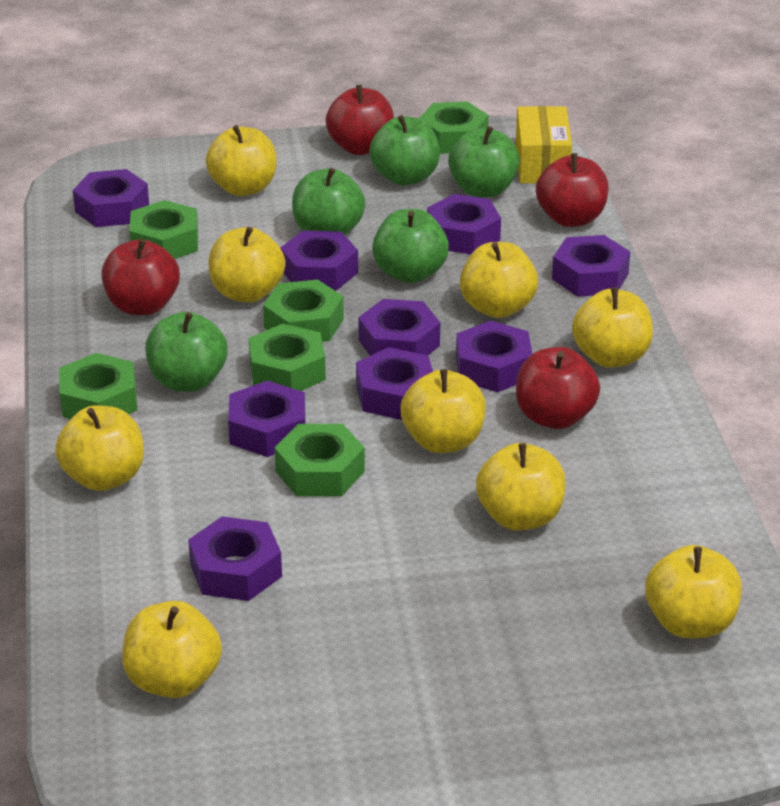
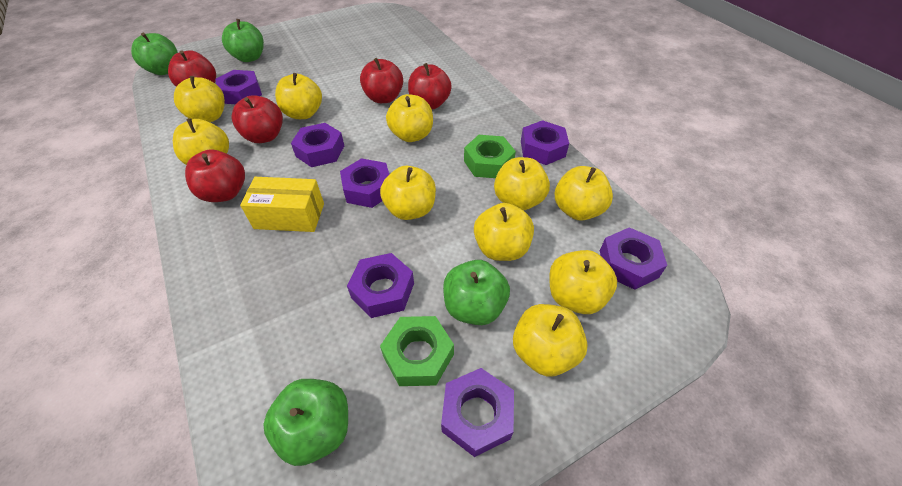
green apple: [145,312,228,392] [292,168,365,235] [369,115,440,186] [372,209,449,283] [448,126,520,197] = 5 -> [131,33,178,75] [222,19,264,62] [263,379,348,466] [443,260,510,325] = 4
green nut: [59,353,137,419] [129,200,198,259] [249,324,326,391] [263,279,344,342] [275,424,365,496] [419,101,489,154] = 6 -> [380,316,454,386] [464,135,516,178] = 2
purple nut: [73,169,149,227] [188,516,282,601] [228,380,306,457] [280,230,358,291] [356,347,433,420] [358,299,440,356] [427,194,501,254] [456,321,533,392] [552,235,630,297] = 9 -> [215,70,262,104] [291,123,344,167] [340,158,389,208] [347,253,414,318] [441,368,514,457] [521,120,569,165] [600,227,667,290] = 7
red apple: [101,239,180,315] [326,85,394,155] [516,347,600,429] [536,153,609,227] = 4 -> [168,50,216,87] [185,150,245,202] [232,95,283,143] [360,58,403,103] [408,63,452,109] = 5
yellow apple: [55,405,144,491] [122,601,222,698] [206,125,277,196] [209,227,285,302] [401,369,486,453] [460,242,538,318] [476,443,566,531] [572,287,653,368] [645,545,742,638] = 9 -> [173,118,229,165] [174,76,225,122] [275,73,322,119] [380,166,436,220] [386,94,433,142] [474,203,534,261] [494,157,550,211] [513,304,588,376] [549,250,617,314] [555,166,613,220] = 10

